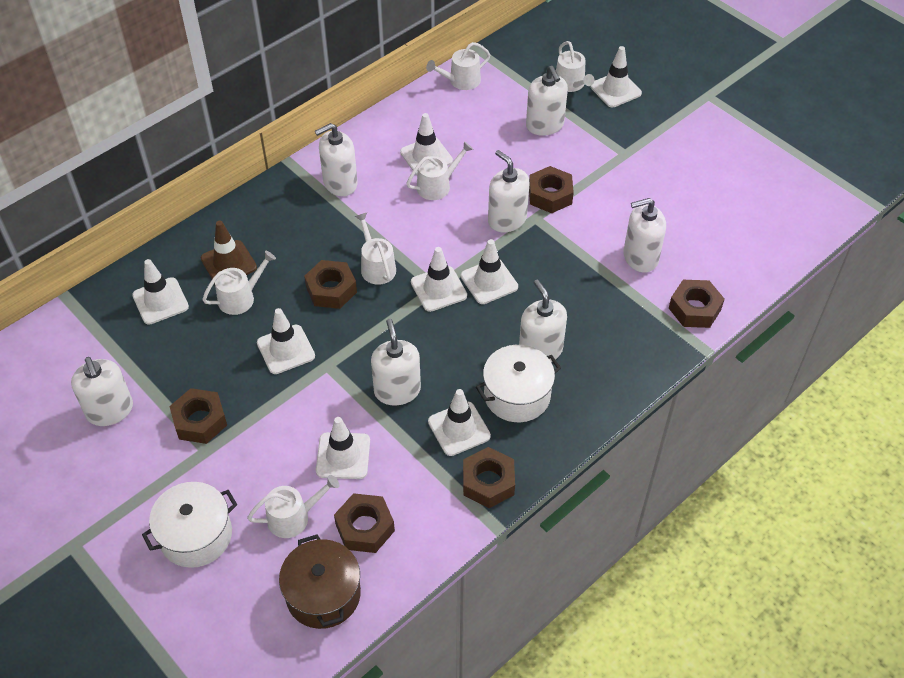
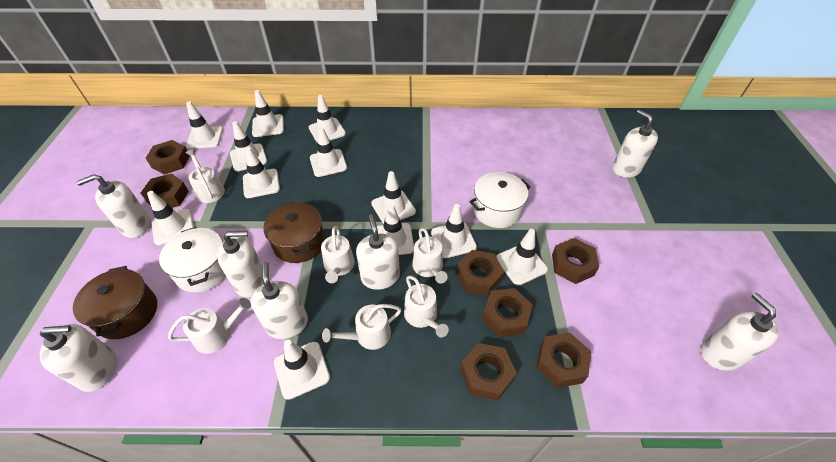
brown nut: [169,388,227,444] [304,260,357,309] [334,493,395,553] [463,447,515,508] [529,166,574,213] [669,280,725,328] = 6 -> [141,173,189,208] [146,140,190,175] [456,250,504,296] [460,343,517,401] [482,288,533,337] [536,332,592,388] [552,238,599,284] = 7
brown pot: [279,534,361,629] = 1 -> [73,266,157,339] [263,202,325,263] = 2
brown traffic cone: [201,221,257,279] = 1 -> none = 0
white traffic cone: [132,259,189,325] [257,308,315,374] [316,417,370,479] [400,113,453,175] [411,247,467,312] [428,389,491,456] [461,239,518,304] [590,46,642,107] = 8 -> [147,191,194,245] [186,101,223,149] [230,121,267,172] [243,147,280,198] [252,90,284,137] [274,340,330,400] [309,95,346,143] [310,127,347,177] [371,171,416,224] [377,204,414,255] [431,204,477,258] [496,229,548,285] = 12

